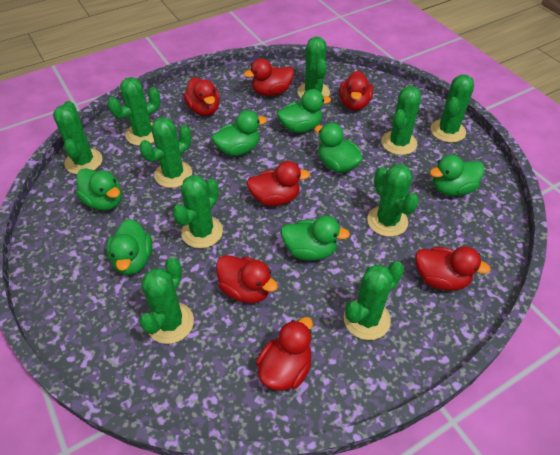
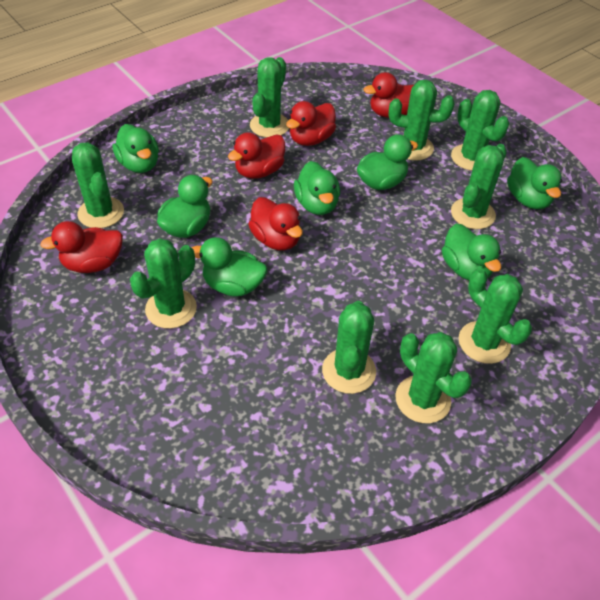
green cactus: [53,101,103,174] [108,77,160,146] [139,117,192,188] [139,258,194,344] [172,175,223,248] [297,37,330,99] [344,261,404,340] [367,164,419,237] [381,86,421,155] [430,74,474,143] = 10 -> [72,142,124,228] [130,238,197,329] [250,57,289,138] [322,301,376,394] [389,80,455,161] [395,332,472,423] [451,90,509,171] [451,144,507,229] [459,268,532,364] = 9
red duck: [183,77,220,116] [216,255,278,303] [244,58,294,96] [247,161,310,206] [256,317,313,391] [339,71,373,111] [415,246,491,291] = 7 -> [40,221,123,273] [228,132,285,179] [248,197,303,250] [286,101,336,146] [364,72,414,118] = 5

